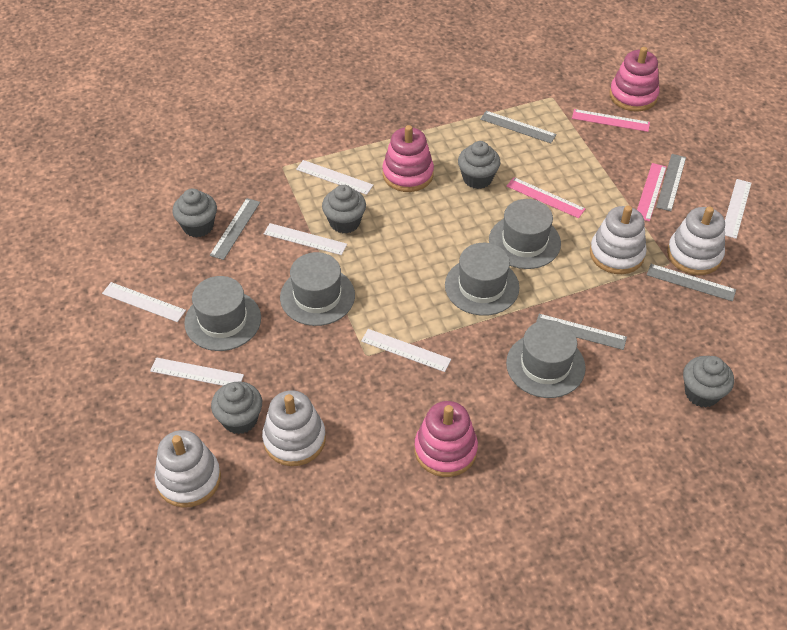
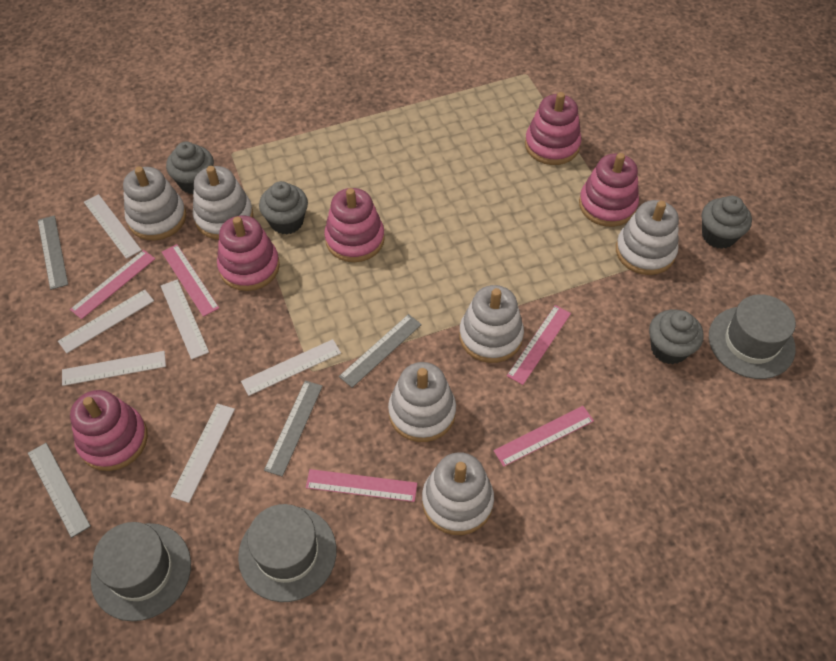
grey cupcake: [172,189,217,238] [211,382,262,434] [322,185,366,234] [458,141,500,189] [683,356,734,408] = 5 -> [166,142,214,194] [259,181,308,235] [649,310,704,364] [702,196,752,249] = 4
grey hat: [184,276,261,351] [280,252,355,326] [445,243,520,316] [489,199,561,269] [506,320,586,398] = 5 -> [90,522,191,621] [238,504,337,602] [709,294,796,379] = 3
grey ruler: [210,198,260,260] [480,111,557,143] [536,314,627,350] [647,264,736,301] [656,154,686,211] = 5 -> [28,443,91,538] [38,215,68,290] [264,381,323,477] [339,314,422,388] = 4
pink ruler: [507,177,586,218] [572,109,650,132] [637,163,666,221] = 3 -> [70,250,155,319] [162,244,219,317] [306,469,417,502] [493,406,594,467] [507,305,571,385] = 5
pink stacking toy: [382,125,434,192] [415,401,478,477] [610,47,659,112] = 3 -> [70,390,148,471] [217,216,280,291] [324,188,385,262] [525,92,581,165] [579,153,639,227] = 5
white stacking toy: [154,430,221,508] [262,390,326,466] [590,206,647,274] [667,206,725,275] = 4 -> [123,166,186,240] [193,166,253,240] [388,362,456,442] [422,452,494,535] [459,285,524,363] [616,200,679,275] = 6

